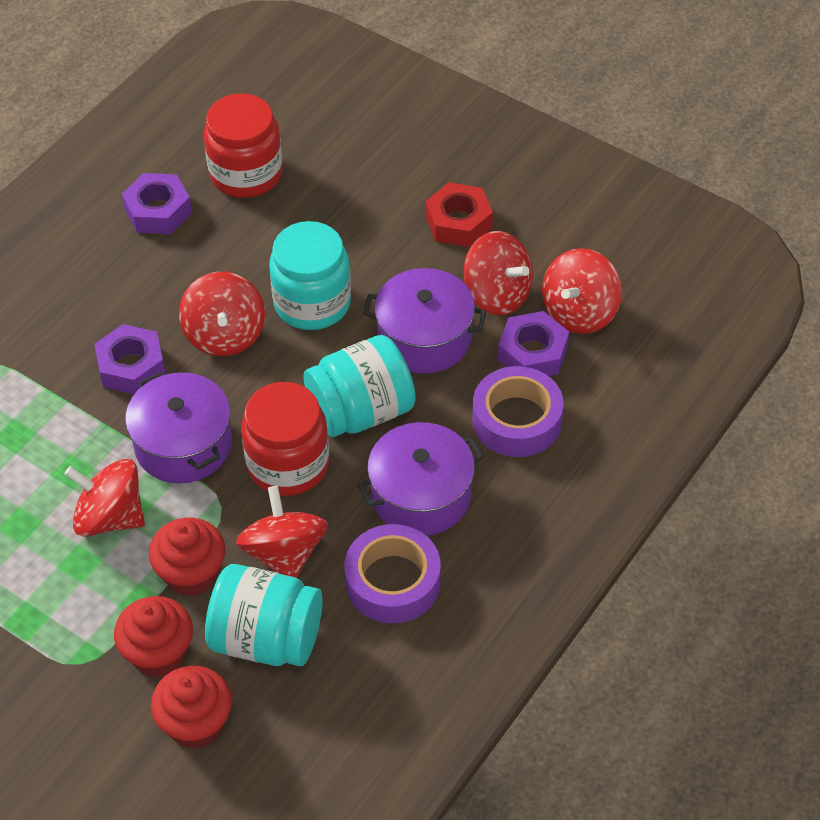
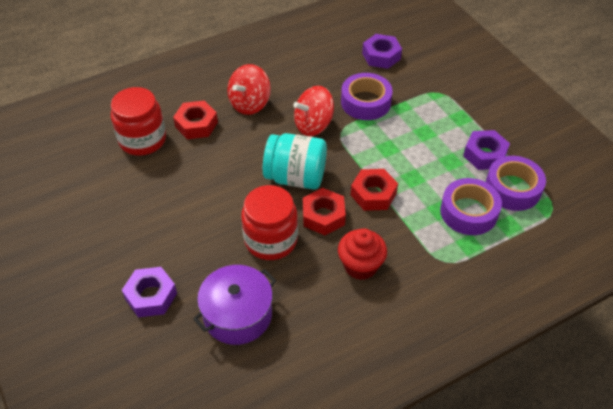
purple pot: [125,372,232,483] [358,422,484,536] [363,268,486,374] = 3 -> [193,265,276,345] = 1
purple tape: [344,524,441,623] [473,366,564,457] = 2 -> [341,73,393,120] [440,178,502,235] [486,156,546,211] = 3
red cupcake: [114,596,193,678] [149,518,225,597] [151,666,232,749] = 3 -> [338,228,387,280] = 1
red nut: [425,182,493,247] = 1 -> [173,101,218,139] [303,188,346,235] [351,169,398,211] = 3
red spinning top: [64,459,145,537] [179,272,265,356] [236,486,328,578] [463,231,533,316] [542,248,622,334] = 5 -> [227,64,271,115] [293,86,334,136] = 2
turquoise jar: [205,564,323,666] [269,221,351,330] [303,335,416,437] = 3 -> [263,133,327,190] = 1

